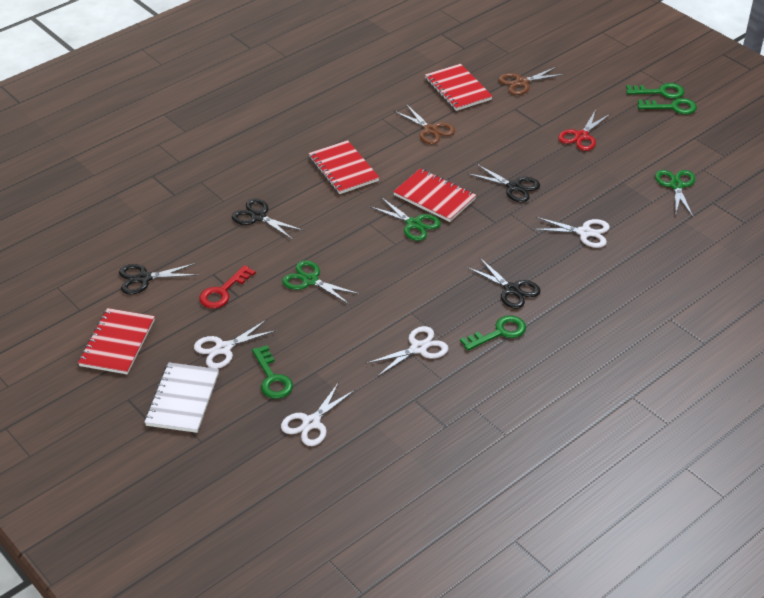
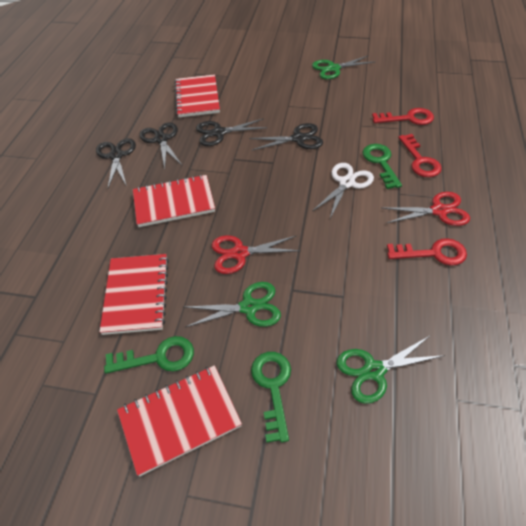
brown scissors: [394,104,455,144] [499,67,565,95] = 2 -> none = 0
green key: [252,345,293,399] [460,315,526,351] [626,83,684,99] [638,98,697,114] = 4 -> [104,336,194,374] [251,352,291,443] [363,144,402,189] = 3
red key: [199,265,256,308] = 1 -> [372,108,434,125] [387,238,467,266] [398,134,442,177] = 3
red scissors: [558,110,610,151] = 1 -> [212,235,301,274] [381,192,470,226] = 2
white notebook: [144,362,219,433] = 1 -> none = 0
white scissors: [194,320,277,369] [281,382,355,446] [366,326,448,377] [533,217,610,248] = 4 -> [313,163,374,218] = 1

